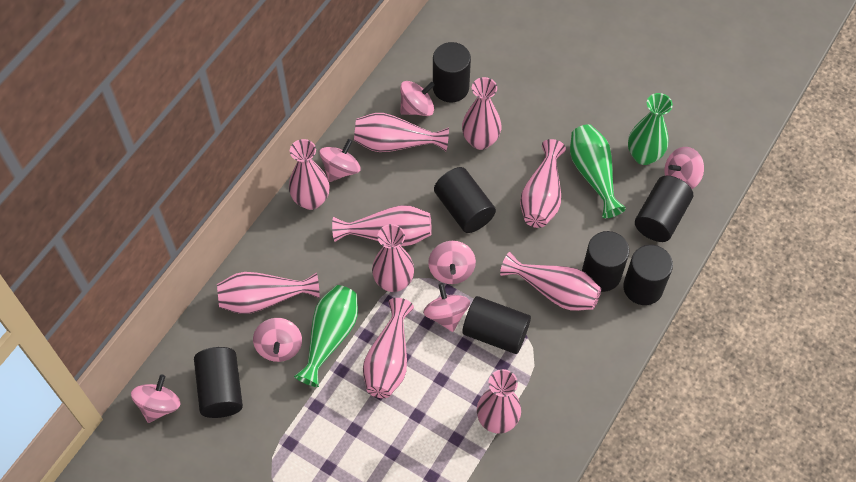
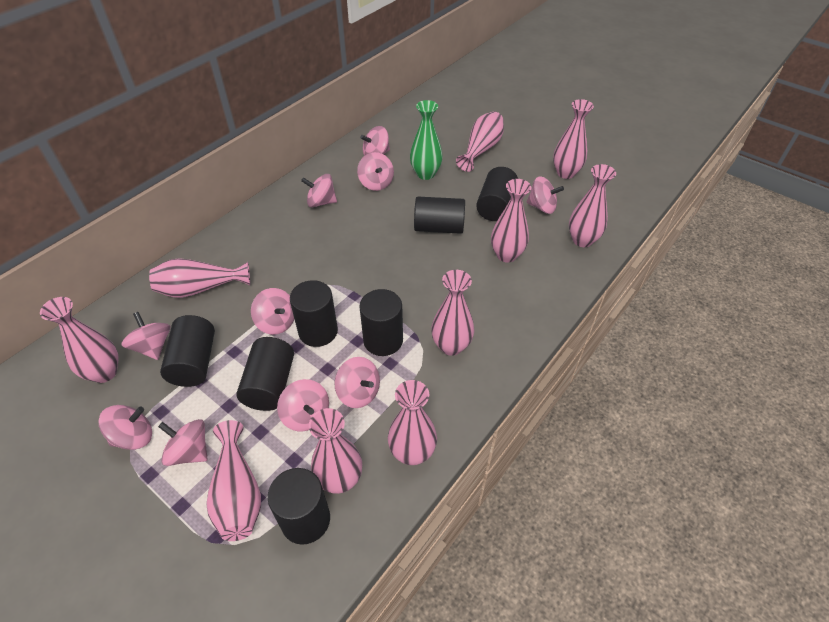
green vase: [294,285,358,387] [570,124,626,218] [628,93,673,165] = 3 -> [410,100,443,180] = 1
pink spinning top: [131,374,180,423] [253,318,302,362] [320,139,361,182] [400,81,435,116] [423,283,470,332] [428,241,476,284] [665,147,704,189] = 7 -> [98,405,152,450] [122,312,171,360] [158,419,208,466] [251,288,294,335] [277,379,329,431] [301,174,337,208] [334,357,380,408] [357,152,394,191] [360,126,390,156] [526,176,564,214] = 10

